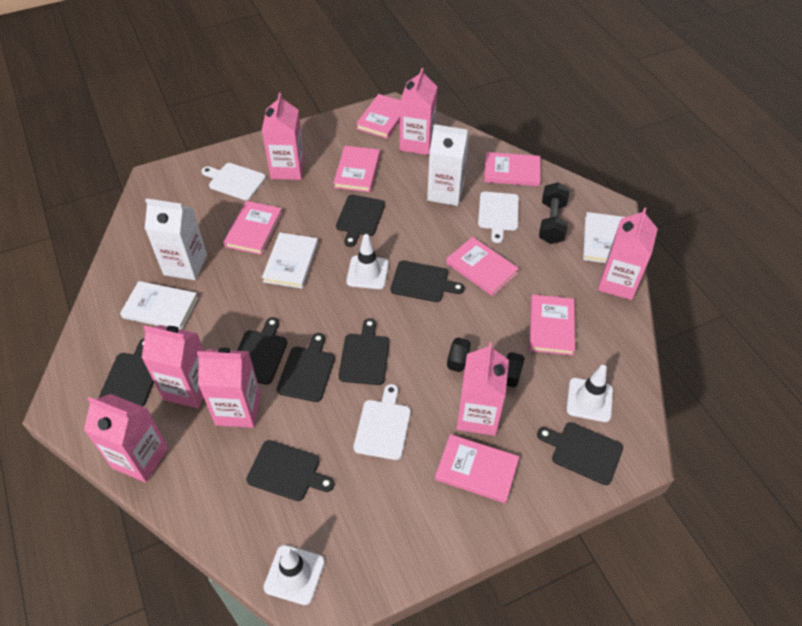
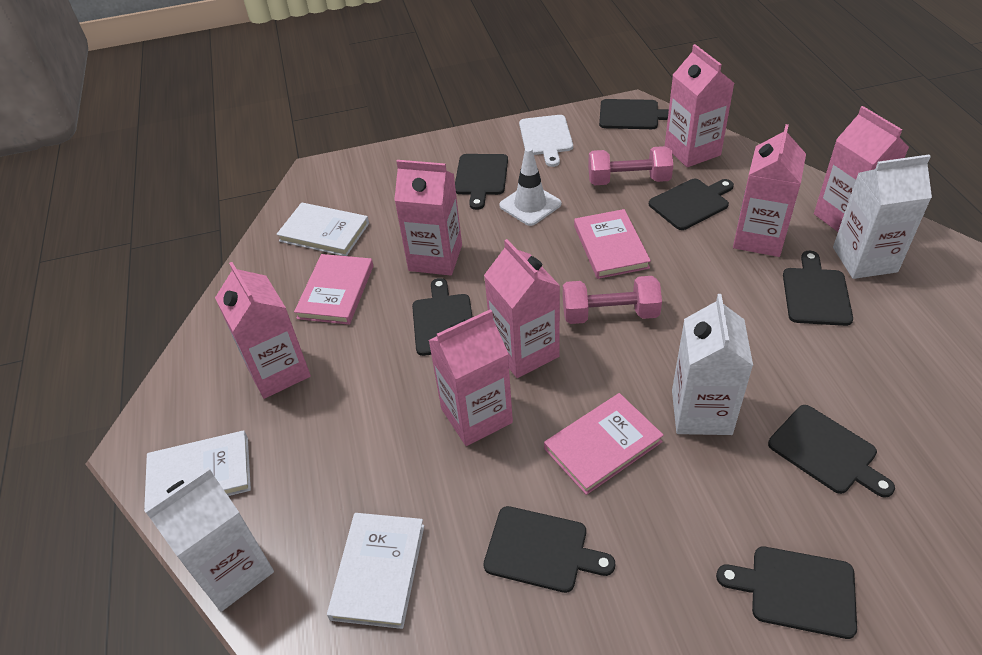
black dumbbell: [447,337,525,388] [539,182,570,244] = 2 -> none = 0
pink book: [224,201,283,255] [334,146,380,192] [356,94,400,139] [435,434,519,503] [446,237,519,296] [484,152,541,186] [529,294,575,356] = 7 -> [294,254,373,325] [544,393,664,495] [574,209,651,279] = 3
pink dumbbell: none = 0 -> [563,276,662,324] [588,146,673,185] = 2
white carton: [145,198,207,280] [427,124,469,206] = 2 -> [144,467,274,612] [672,294,753,435] [833,155,932,279] = 3
white cutting board: [201,163,266,200] [354,384,411,460] [478,192,519,243] = 3 -> [519,115,573,167] = 1
white traffic cone: [263,545,325,605] [346,234,389,289] [567,365,613,422] = 3 -> [499,147,561,226] = 1

